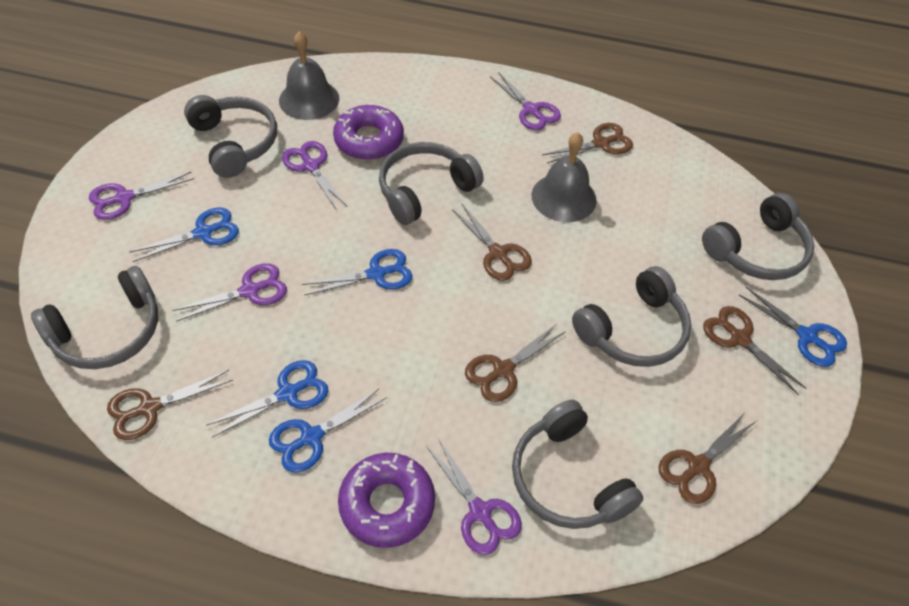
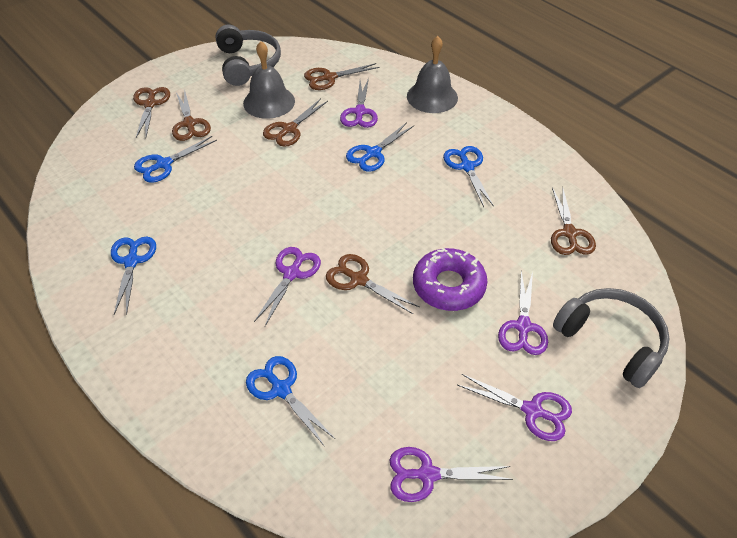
grey headphones: [31,266,158,369] [184,95,277,178] [379,142,484,225] [512,400,643,529] [572,266,691,367] [702,193,814,280] = 6 -> [215,25,281,86] [553,288,670,388] = 2
purple donut: [333,105,404,160] [338,453,435,548] = 2 -> [413,248,487,311] = 1

